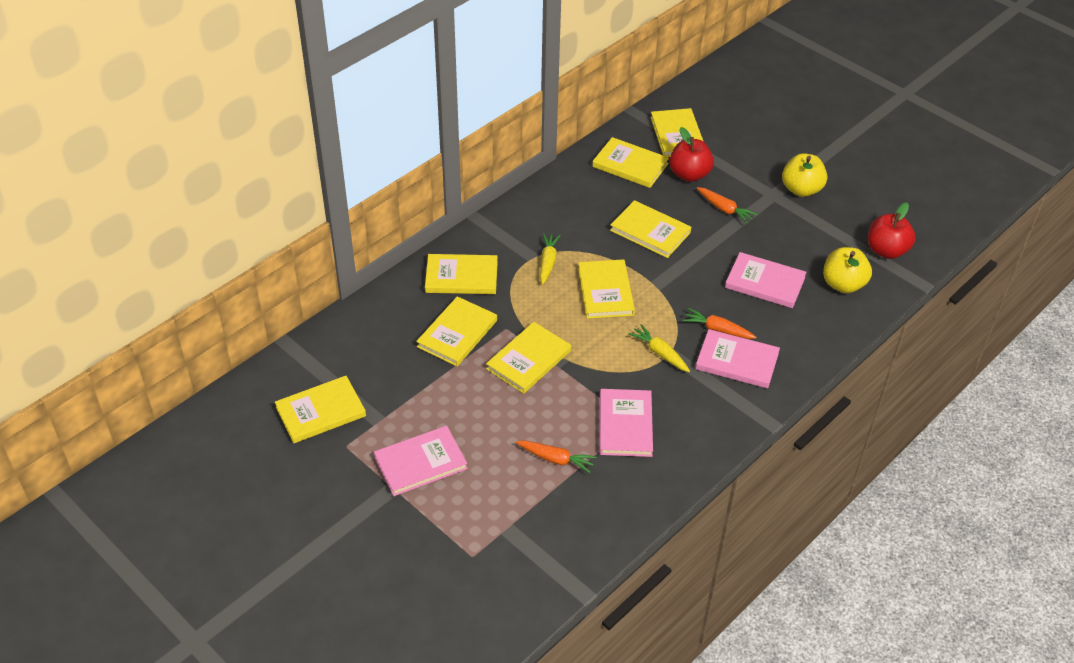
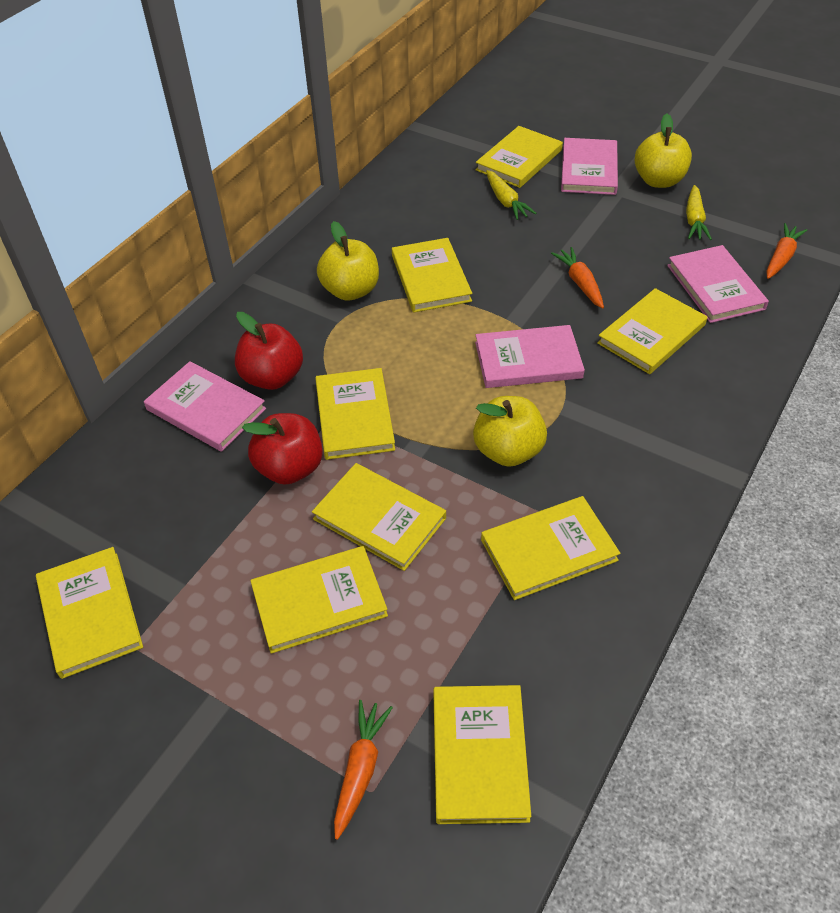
yellow apple: [782,153,827,197] [823,247,872,293] = 2 -> [317,221,379,301] [473,396,547,467] [635,114,692,188] = 3
yellow book: [275,376,366,443] [416,296,497,366] [425,254,498,294] [486,322,571,394] [578,259,635,319] [592,137,669,188] [610,200,691,258] [650,108,704,157] = 8 -> [36,547,143,679] [250,546,388,654] [312,463,446,571] [315,368,395,460] [392,238,472,313] [433,685,531,824] [476,126,563,188] [481,496,621,600] [597,288,707,374] = 9

